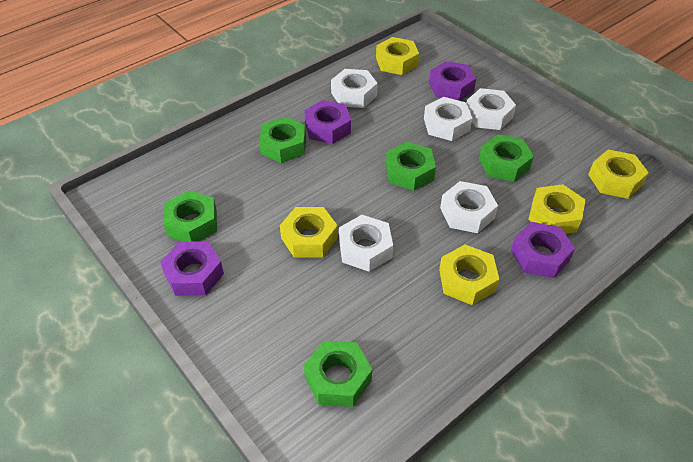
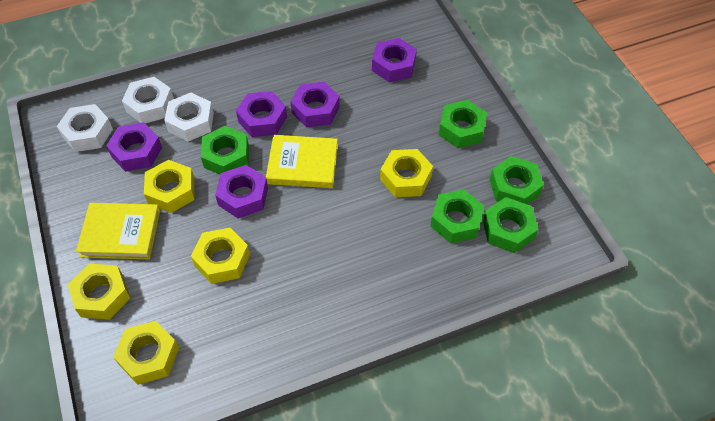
purple nut: [160,241,224,296] [304,100,351,144] [429,61,476,101] [511,222,575,278] = 4 -> [106,122,162,172] [215,165,268,218] [236,91,287,137] [290,82,340,128] [372,38,417,82] = 5
white nut: [331,69,378,108] [339,215,393,272] [424,97,472,141] [440,181,498,233] [467,88,516,130] = 5 -> [57,104,113,152] [122,77,174,123] [164,93,214,141] = 3
yellow book: none = 0 -> [76,203,160,259] [266,135,338,188] = 2

